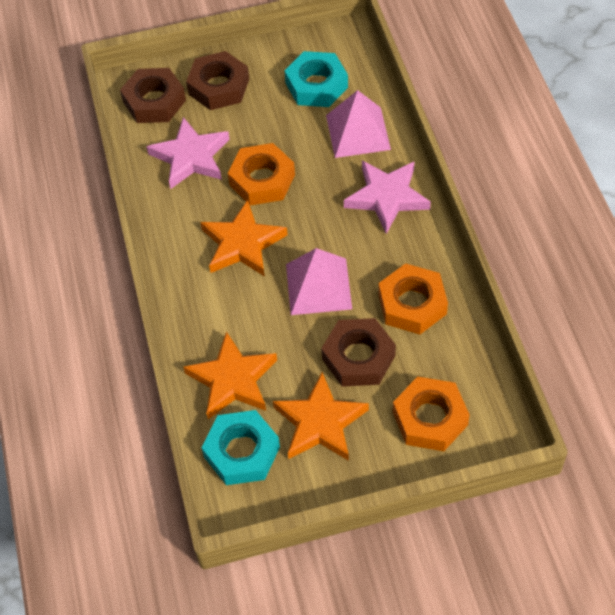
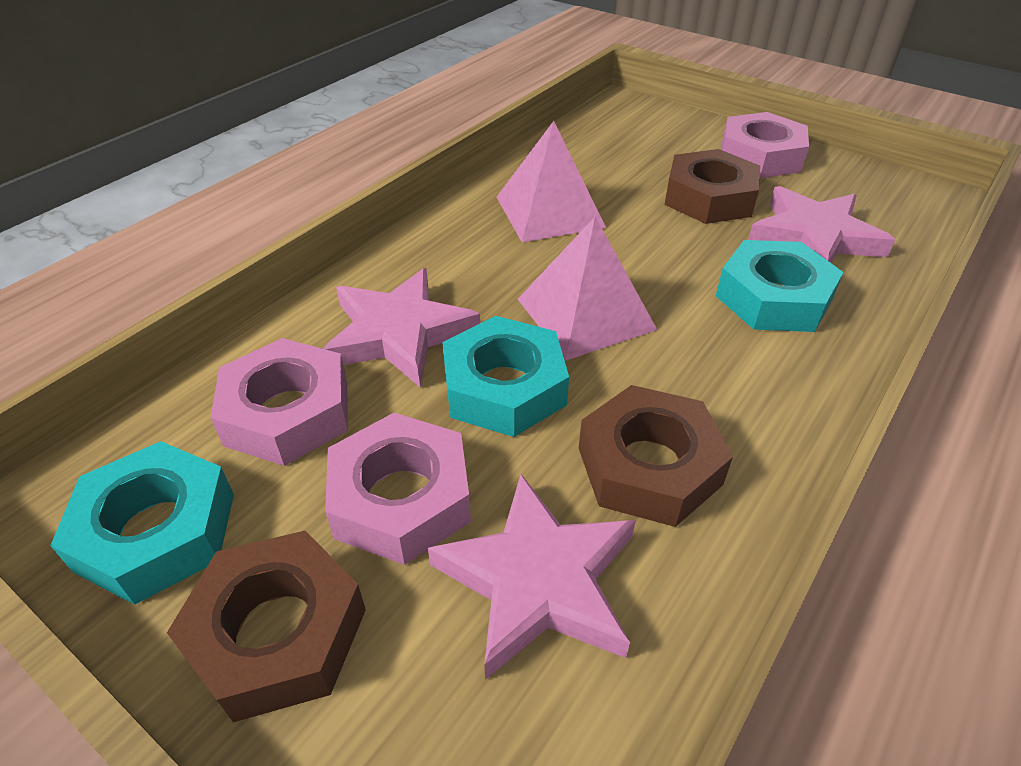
orange nut: [228,143,295,205] [378,263,448,335] [393,376,470,451] = 3 -> none = 0
orange star: [183,331,277,419] [200,200,288,277] [273,372,369,461] = 3 -> none = 0
pink nut: none = 0 -> [211,338,348,466] [325,413,471,565] [721,112,809,178] = 3
pink star: [146,117,230,189] [344,161,431,234] = 2 -> [323,268,480,387] [428,474,636,680] [748,186,895,263] = 3
turquoise nut: [201,410,280,485] [284,51,348,107] = 2 -> [50,441,234,605] [442,316,569,437] [716,240,844,332] = 3

